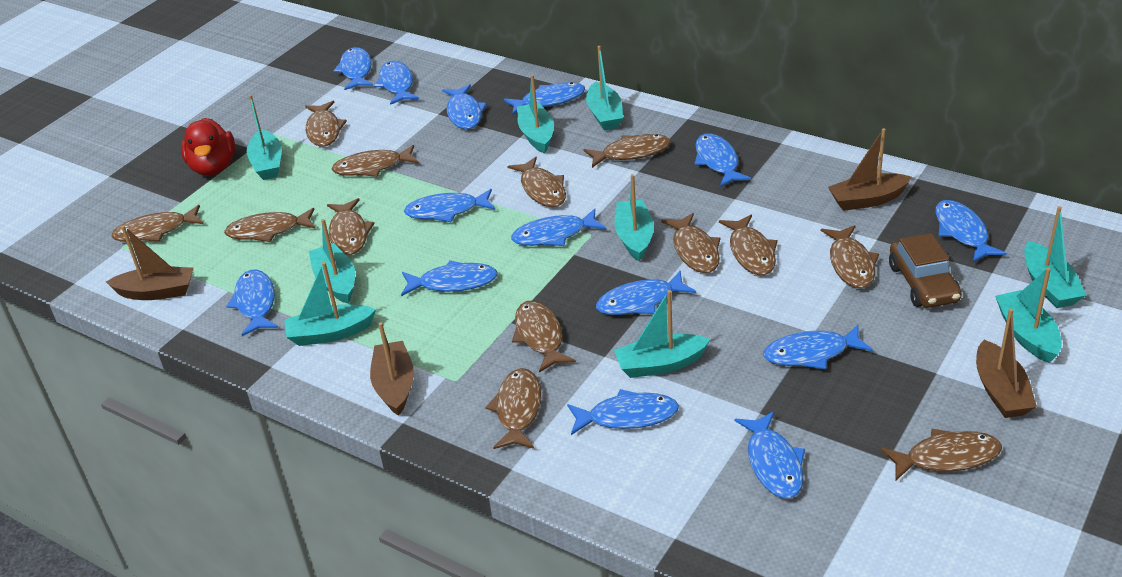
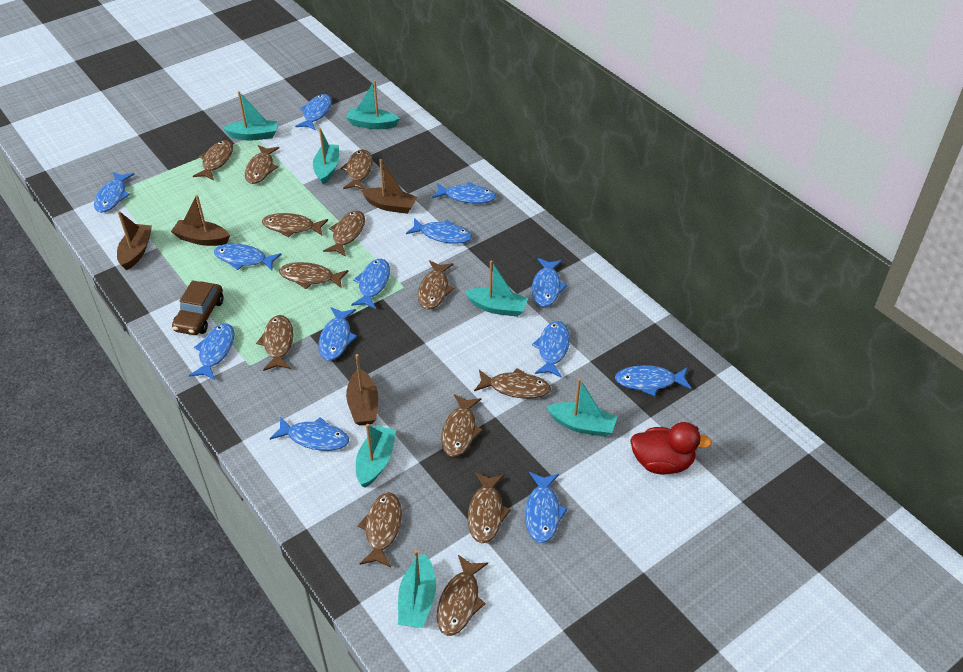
blue fish: [226,269,278,336] [333,47,373,90] [374,61,419,105] [401,260,498,296] [404,189,495,222] [442,84,487,129] [504,82,585,115] [511,209,606,246] [567,389,679,435] [596,271,696,315] [695,133,751,187] [734,411,805,498] [763,325,873,369] [936,200,1007,263] = 14 -> [94,171,134,213] [189,323,235,380] [214,244,282,270] [270,417,349,451] [295,94,332,130] [318,307,357,361] [351,259,390,309] [406,218,472,244] [432,182,496,204] [525,472,568,543] [532,258,568,307] [532,321,570,378] [615,365,691,396] = 13
turquoise boat: [247,95,282,180] [284,262,376,346] [309,219,355,304] [517,74,554,154] [586,46,623,130] [614,174,654,261] [614,290,710,378] [995,268,1062,363] [1024,206,1086,308] = 9 -> [223,91,277,141] [313,128,339,184] [346,80,400,129] [356,424,396,488] [398,550,436,628] [465,260,528,317] [547,378,617,437] = 7

